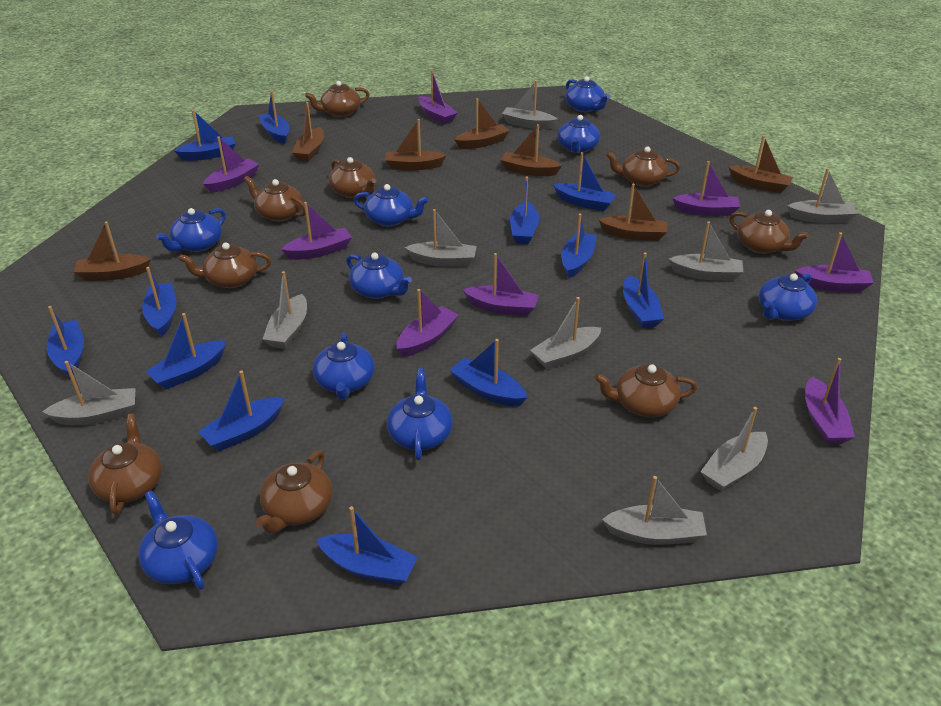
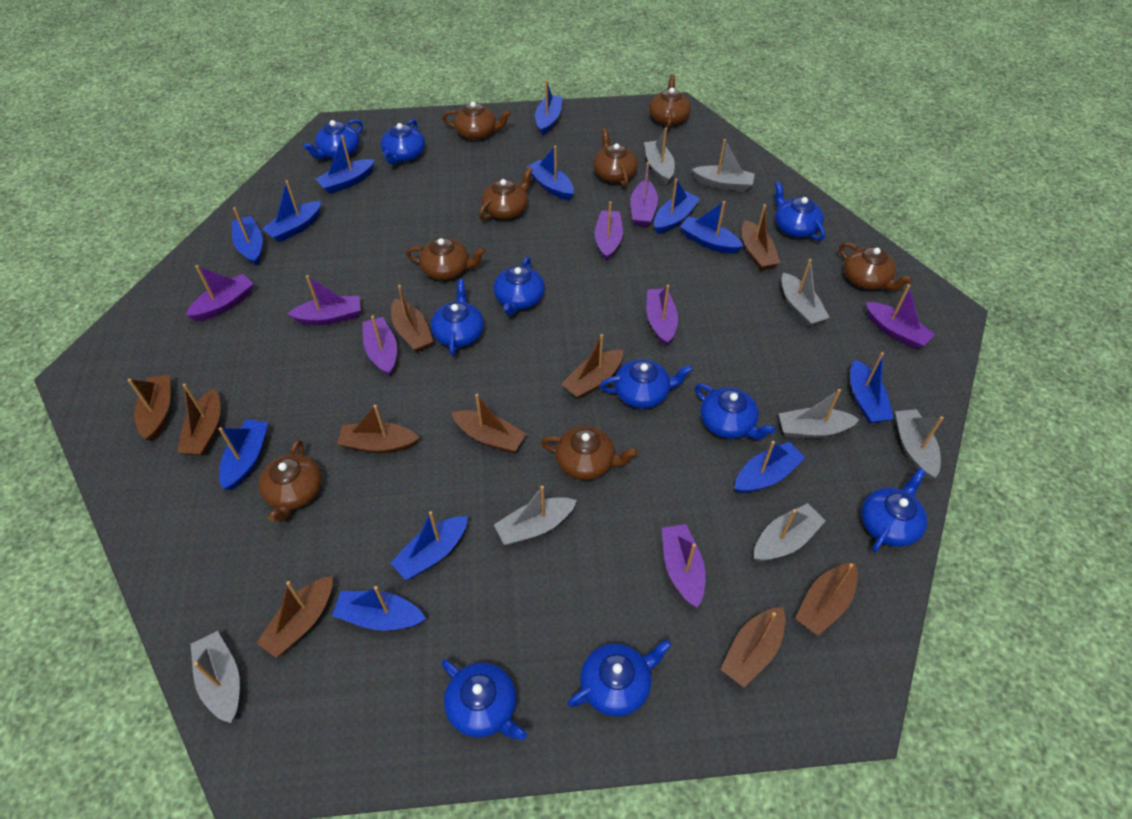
blue teapot: [138,491,218,590] [156,208,226,252] [313,332,375,400] [346,253,412,299] [354,184,429,226] [387,368,453,460] [557,115,600,153] [565,76,610,112] [759,273,817,321] = 9 -> [303,119,363,159] [381,119,425,165] [431,279,484,356] [441,660,527,740] [493,257,545,316] [567,640,672,717] [600,359,693,409] [695,384,775,439] [775,182,825,241] [861,468,927,552] = 10
brown boat: [74,221,151,281] [292,102,324,162] [385,119,447,170] [454,98,510,149] [501,124,562,176] [599,183,668,241] [728,135,793,193] = 7 -> [128,375,170,441] [177,384,220,455] [257,576,333,658] [337,405,420,453] [391,285,433,352] [452,394,526,453] [561,334,623,399] [720,607,786,687] [742,204,780,271] [795,563,858,636] = 10
brown teapot: [88,414,162,515] [179,242,271,288] [244,176,306,221] [256,450,333,534] [305,81,369,117] [329,157,376,198] [594,364,697,417] [606,146,680,187] [729,210,809,253] = 9 -> [259,439,322,522] [406,238,486,280] [442,102,511,140] [479,167,533,220] [541,426,638,480] [593,128,638,187] [649,74,691,129] [839,243,912,291] = 8
grey boat: [42,361,135,425] [263,271,307,349] [405,209,477,267] [502,80,558,129] [530,297,601,370] [602,476,707,545] [669,221,743,281] [700,407,768,491] [787,168,858,223] = 9 -> [191,631,240,723] [494,486,577,545] [644,128,675,185] [692,139,755,191] [754,503,826,561] [779,389,860,438] [782,259,830,327] [895,409,944,479] = 8

